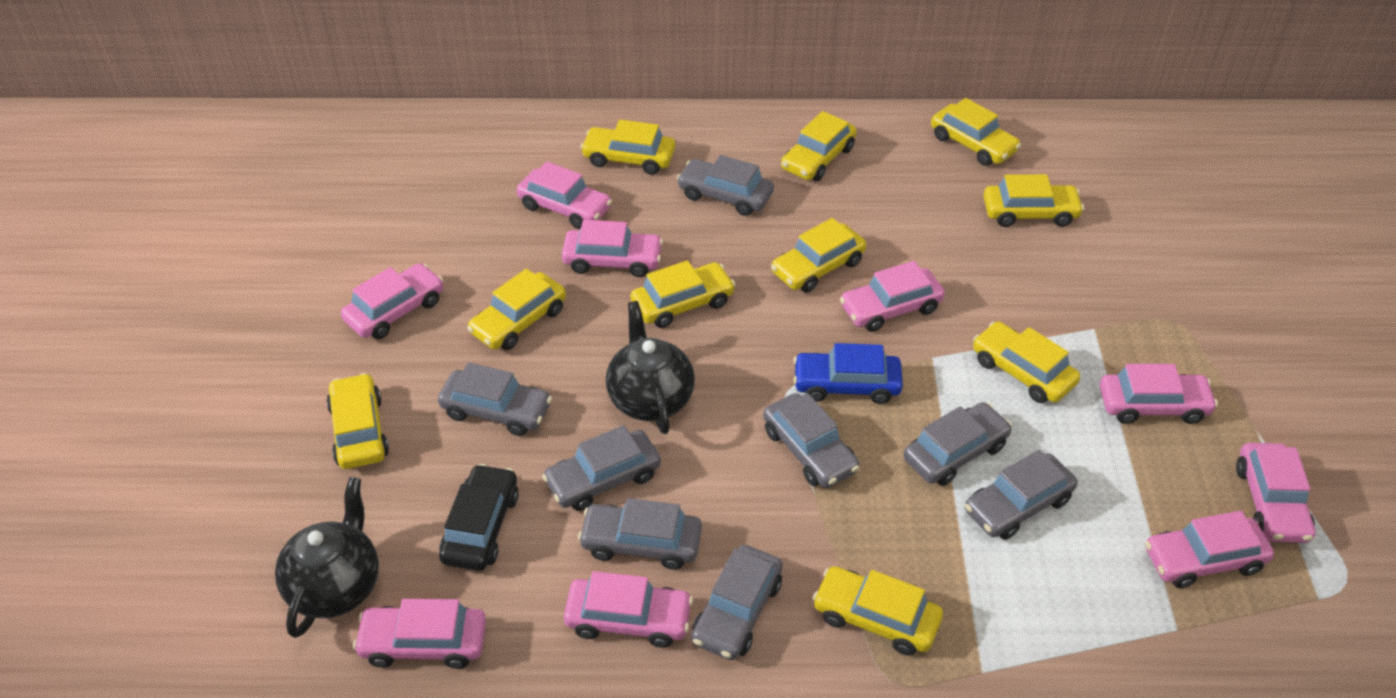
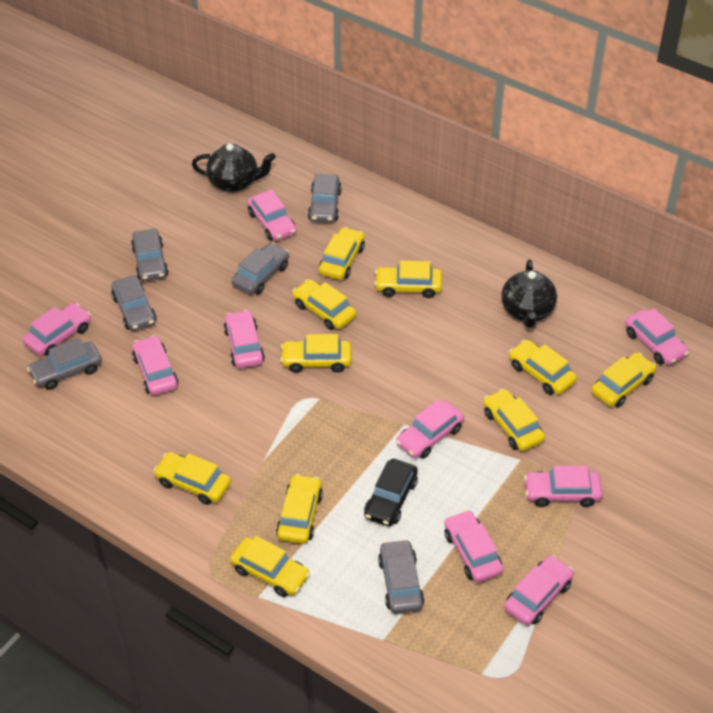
blue car: [793,343,903,404] = 1 -> none = 0
grey car: [438,362,552,436] [542,425,661,511] [578,498,702,570] [677,155,774,216] [691,545,783,660] [763,393,860,488] [903,402,1012,486] [965,450,1078,540] = 8 -> [27,338,102,390] [111,275,157,331] [131,228,169,281] [232,243,289,295] [308,174,341,223] [378,539,424,614] = 6

